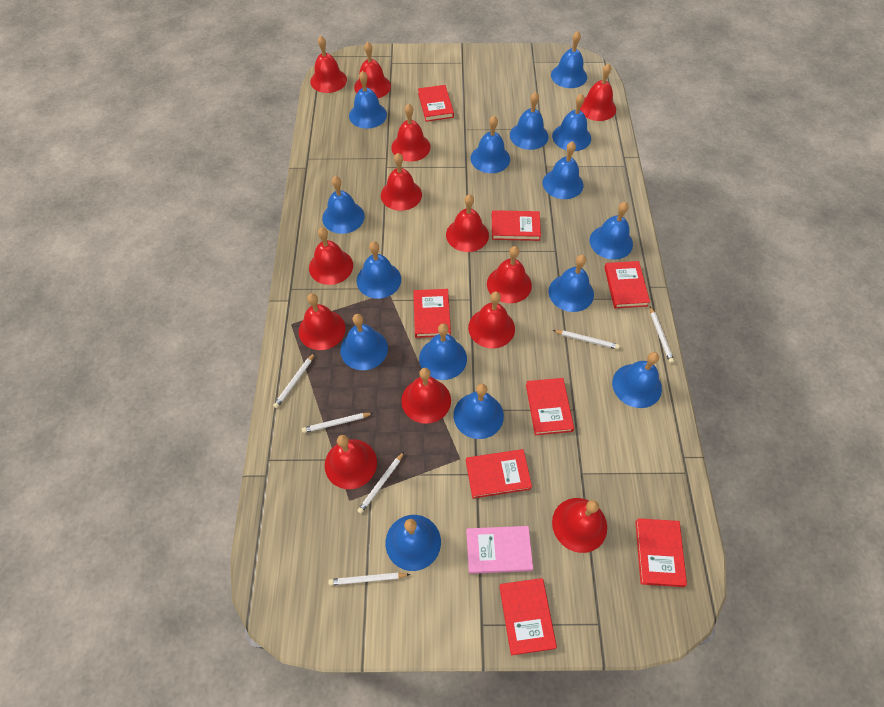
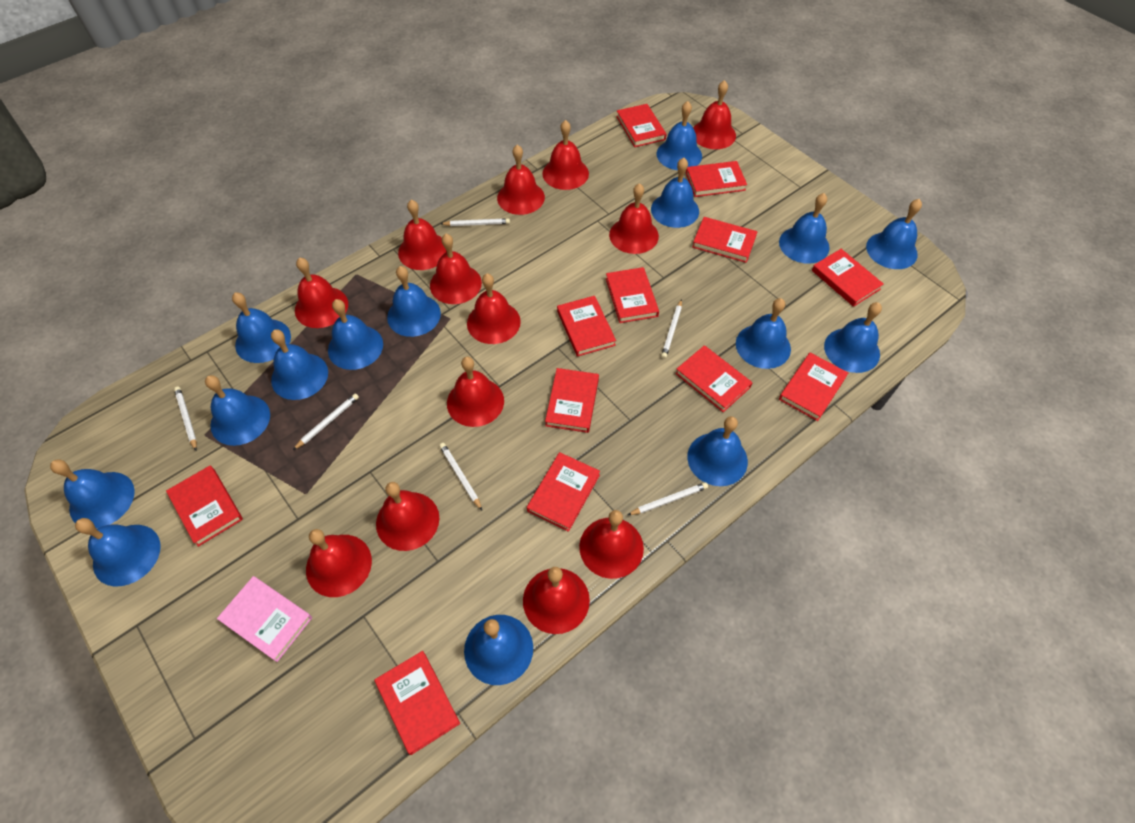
red book: [413,289,451,338] [418,85,454,122] [466,449,532,498] [492,210,541,241] [499,578,557,655] [526,378,574,435] [604,261,650,308] [635,518,687,587] = 8 -> [166,466,243,547] [374,651,460,755] [527,452,600,532] [545,368,599,433] [557,296,616,357] [606,267,659,323] [616,104,666,147] [675,345,753,412] [686,161,747,197] [692,217,758,263] [779,353,848,421] [812,249,884,307] = 12

